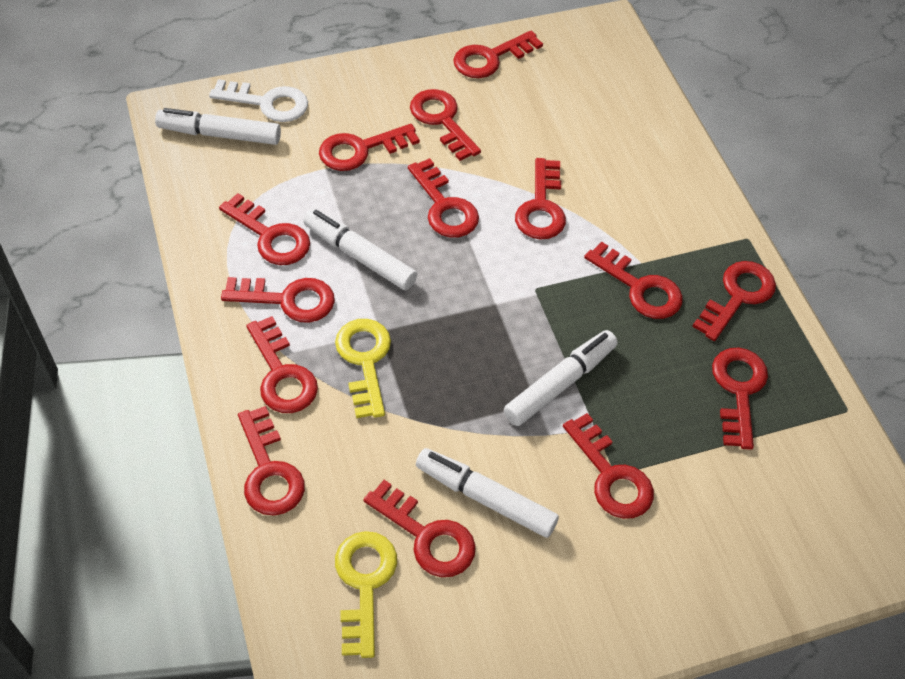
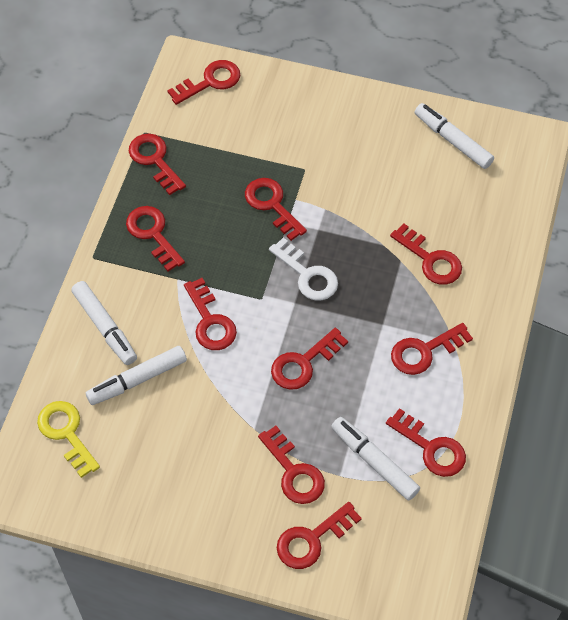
red key: [219,193,310,265] [221,277,335,323] [238,406,305,516] [246,316,318,413] [319,124,420,171] [364,480,476,577] [408,158,479,238] [410,89,481,161] [453,30,543,78] [515,158,566,240] [563,413,654,519] [584,242,683,319] [692,261,776,341] [712,347,768,450] = 14 -> [126,206,185,271] [129,134,186,195] [167,60,240,105] [184,278,237,350] [245,178,307,241] [258,426,325,504] [271,328,348,390] [277,502,362,569] [386,408,466,477] [390,224,462,285] [391,323,473,375] = 11
yellow key: [335,319,391,418] [335,531,397,658] = 2 -> [37,401,100,478] = 1

